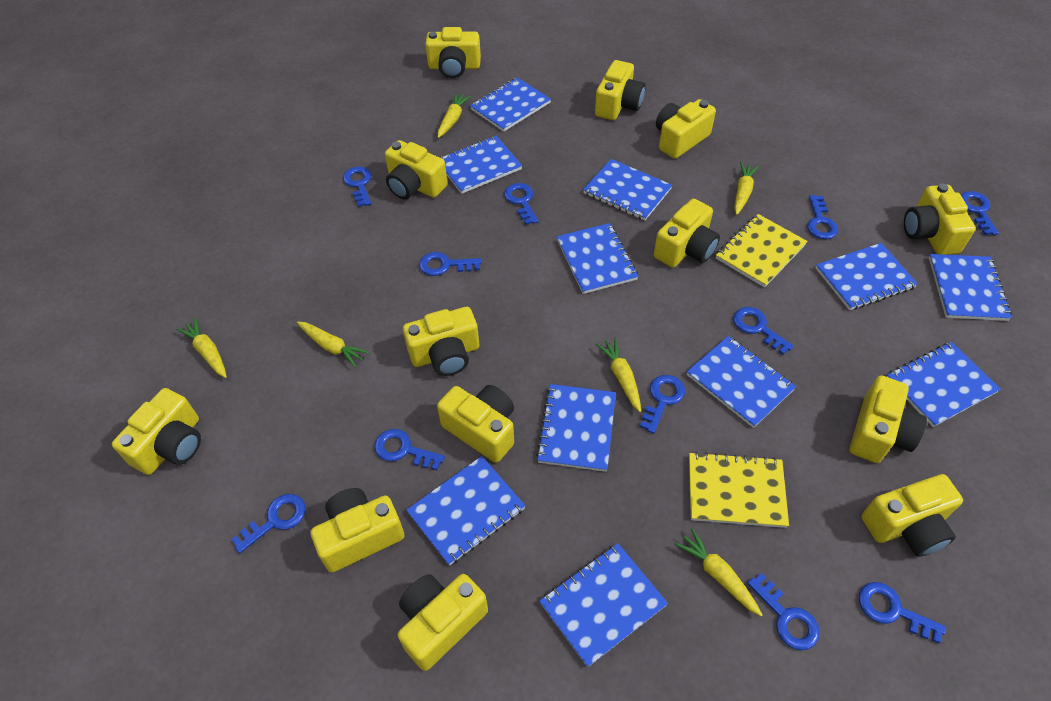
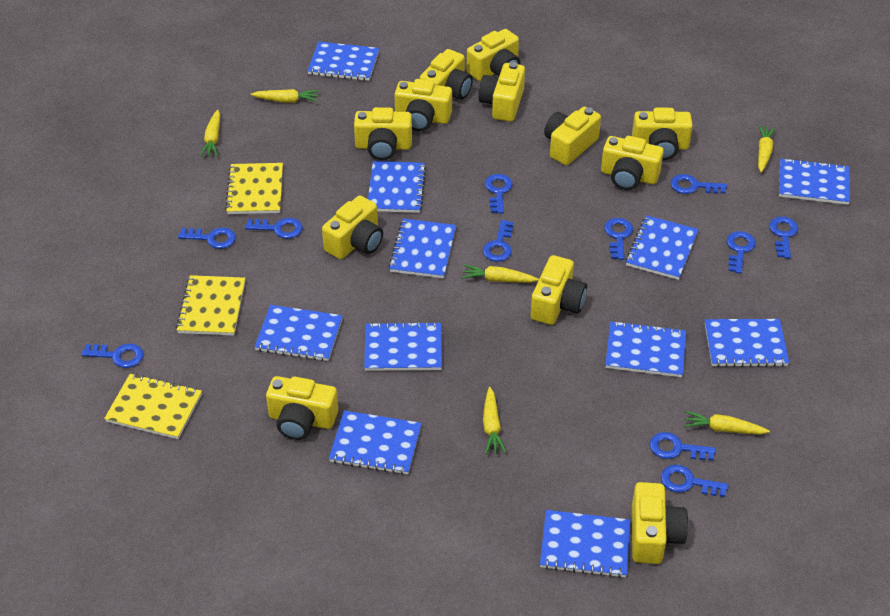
yellow camera: [112,388,201,475] [311,488,404,572] [385,140,448,199] [398,574,488,671] [403,307,479,376] [425,27,481,78] [437,385,514,463] [595,60,646,120] [654,199,720,268] [656,99,716,159] [850,375,927,463] [862,474,963,557] [904,183,976,255] = 13 -> [266,376,338,440] [322,195,383,259] [354,107,412,160] [394,79,452,131] [419,49,473,100] [467,29,520,81] [479,62,525,122] [531,255,587,325] [544,107,601,165] [601,136,664,190] [632,108,693,160] [632,482,688,564] = 12
yellow notebook: [689,452,789,528] [716,214,808,288] = 2 -> [104,374,202,439] [176,275,245,335] [225,163,283,214] = 3

